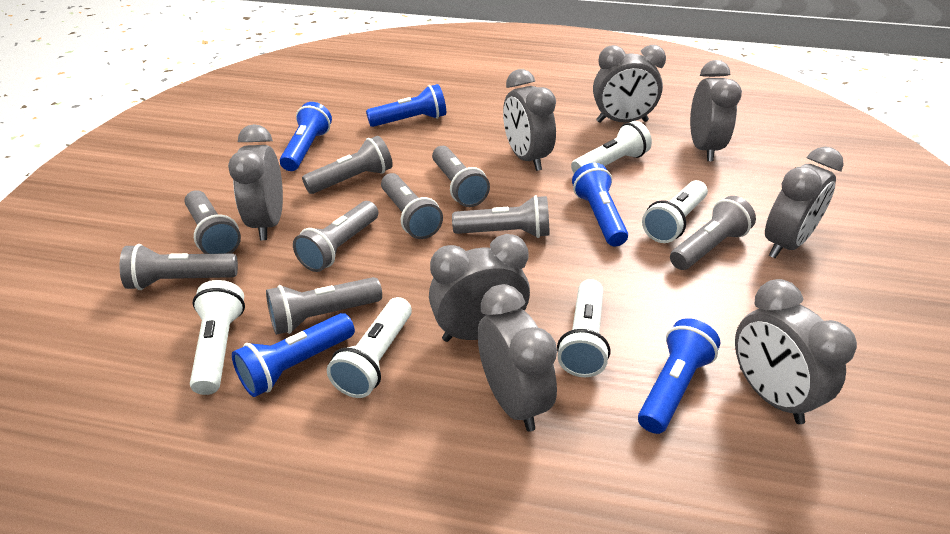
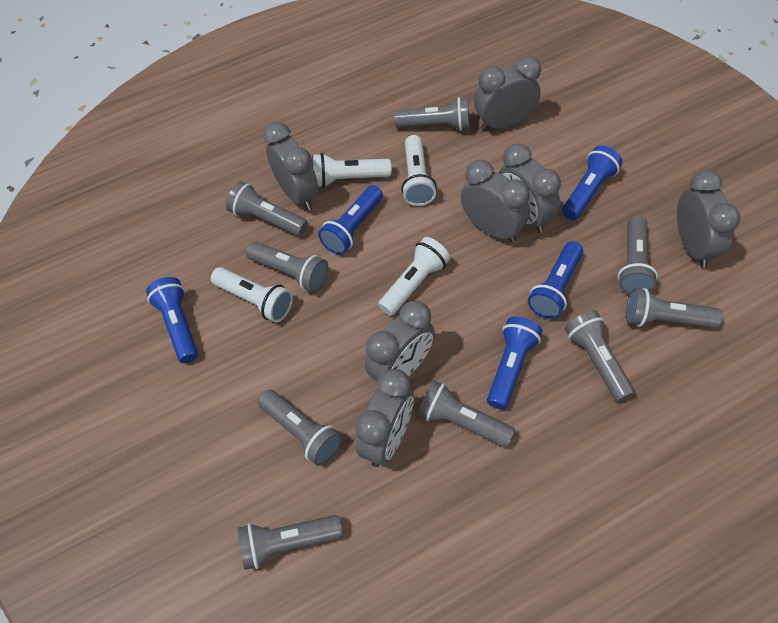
grey clock: [228,124,283,240] [429,234,530,342] [478,284,557,432] [503,69,556,171] [593,45,666,123] [690,60,742,161] [735,279,857,424] [765,147,844,258] = 8 -> [264,122,319,211] [356,369,414,467] [365,301,435,381] [461,159,530,243] [474,56,541,131] [499,143,561,233] [677,170,740,268] = 7
white flashlight: [190,280,245,395] [327,297,412,398] [557,279,610,377] [571,121,652,173] [642,180,708,243] = 5 -> [211,267,293,323] [313,153,391,188] [378,237,450,316] [401,135,437,206] = 4

